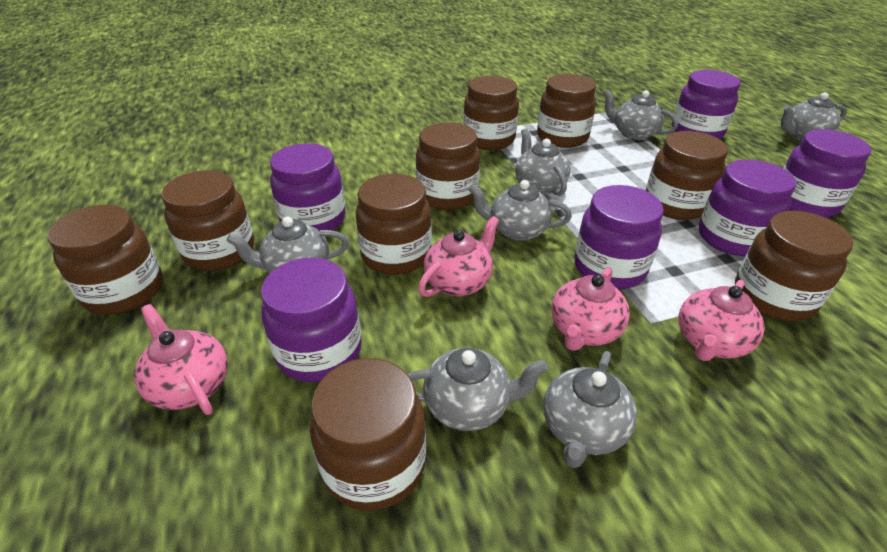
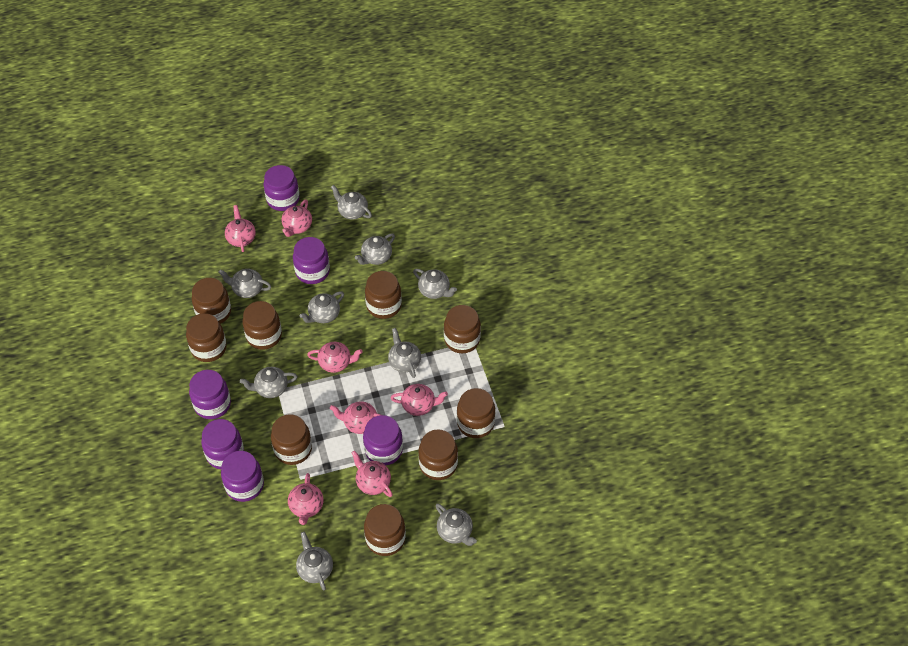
grey teapot: [227,217,349,274] [407,348,548,431] [468,180,572,241] [515,129,571,196] [543,351,637,468] [603,90,678,140] [781,92,847,141] = 7 -> [218,269,271,298] [240,367,298,398] [296,531,333,590] [299,291,344,323] [331,185,372,220] [355,233,395,265] [388,328,421,378] [413,269,457,299] [436,503,477,546] = 9
pink teapot: [134,304,228,415] [418,216,499,297] [551,267,630,351] [679,280,765,361] = 4 -> [225,205,256,252] [281,200,312,237] [288,473,324,525] [307,342,363,373] [330,401,381,434] [352,451,393,497] [391,384,448,416] = 7

